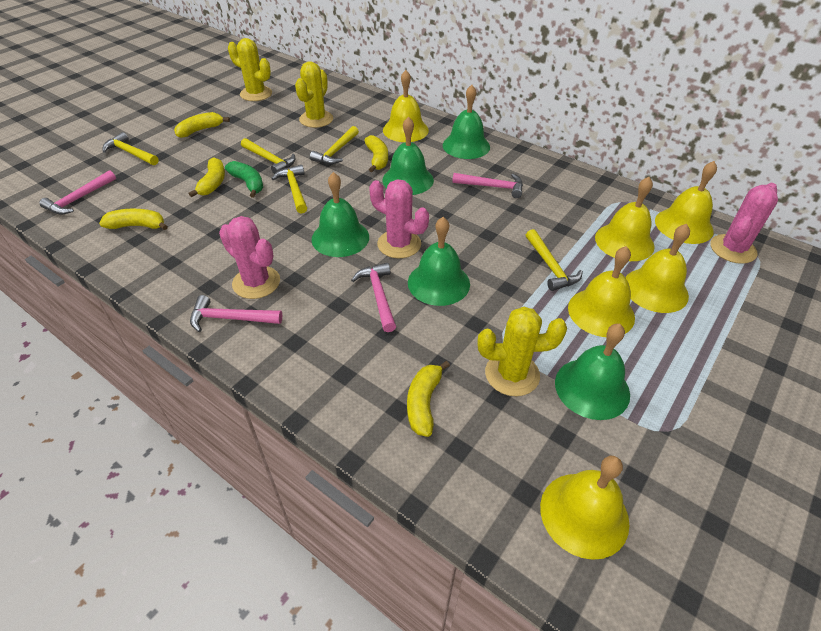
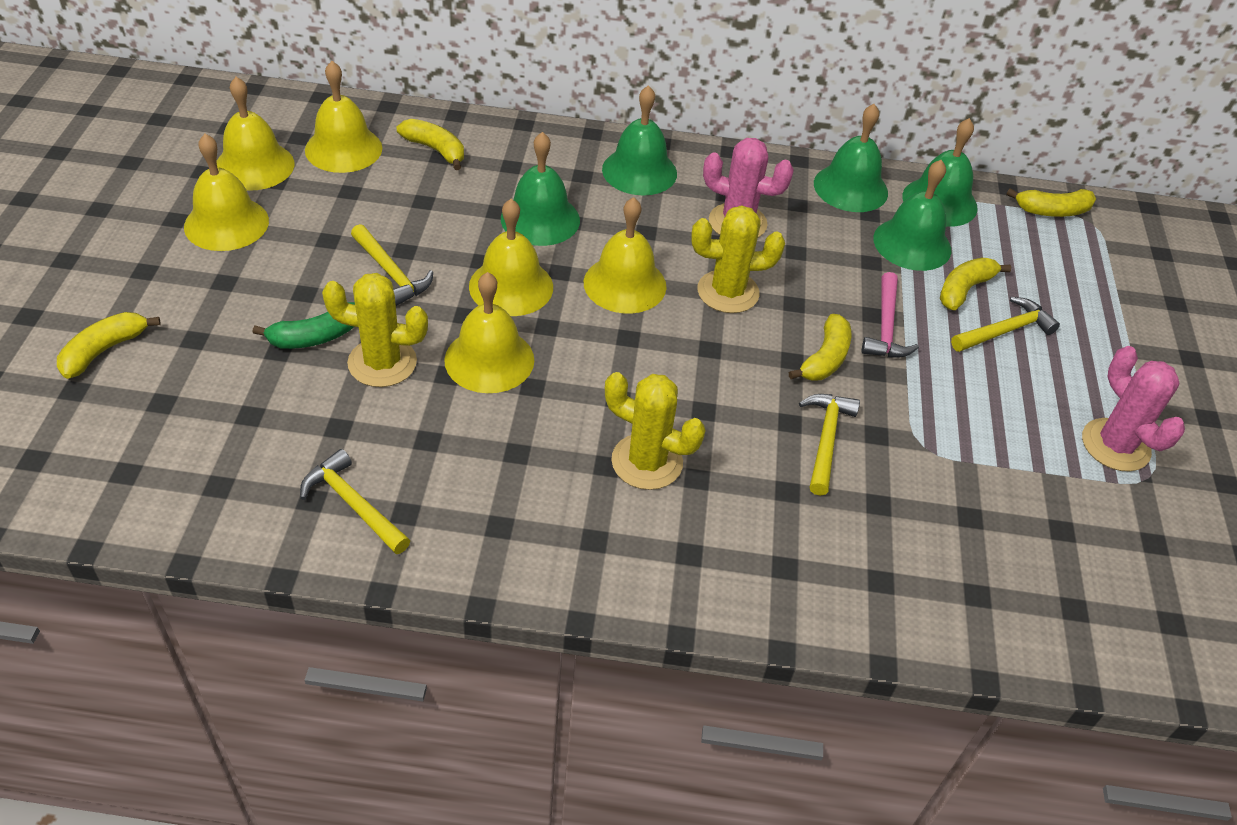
pink cactus: [219,216,280,299] [369,179,429,258] [710,183,778,264] = 3 -> [703,138,794,238] [1082,346,1185,472] = 2
pink hammer: [39,170,116,215] [190,295,282,332] [351,263,396,332] [452,173,523,198] = 4 -> [862,272,919,357] = 1
yellow hammer: [102,132,158,165] [241,138,295,174] [271,165,307,213] [310,126,359,164] [526,229,583,291] = 5 -> [300,449,410,554] [351,224,433,306] [799,394,860,496] [951,297,1060,352] = 4

